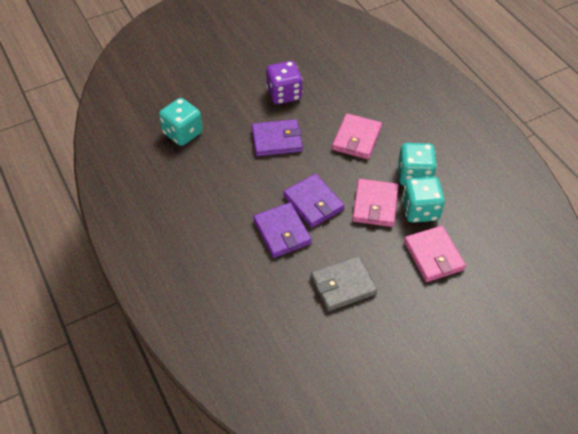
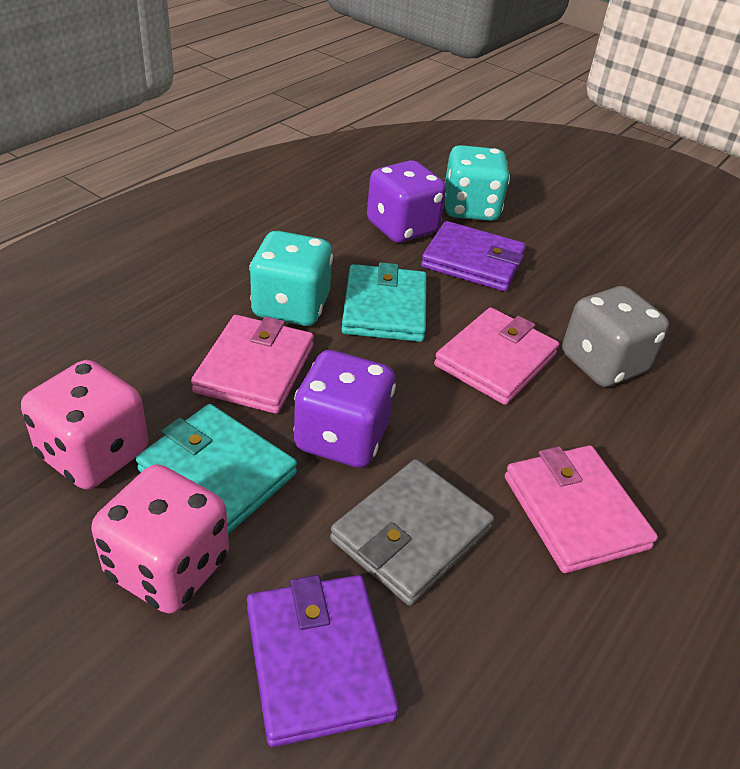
grey dice: none = 0 -> [562,286,669,387] = 1
pink dice: none = 0 -> [21,360,148,489] [91,464,229,614] = 2
purple dice: [266,61,303,104] = 1 -> [293,350,396,468] [367,160,446,243] = 2
purple wallet: [252,119,303,156] [253,202,312,258] [283,174,345,228] = 3 -> [247,575,399,747] [421,221,526,291] = 2
turquoise dice: [159,98,203,146] [397,143,437,186] [402,176,445,223] = 3 -> [249,231,333,326] [444,145,510,221] = 2
turquoise wallet: none = 0 -> [136,404,297,534] [341,262,427,342] = 2

